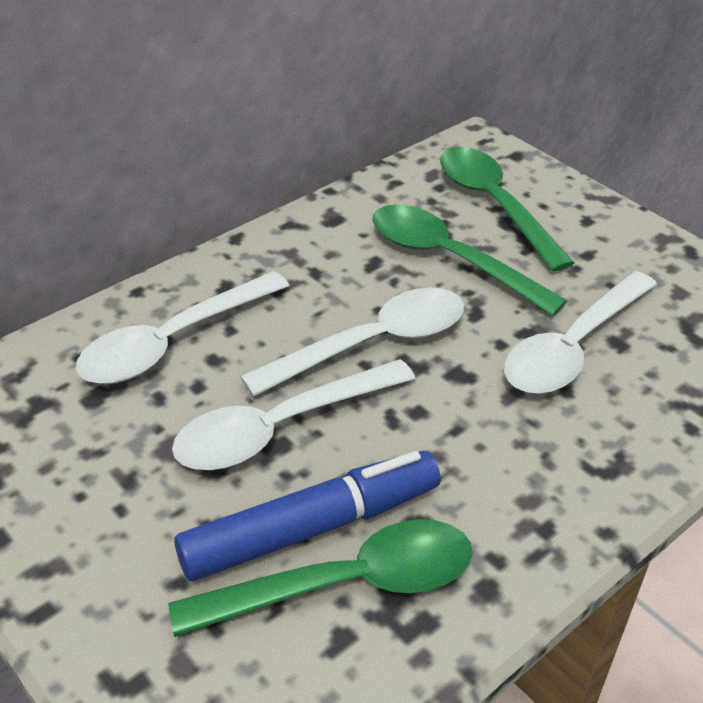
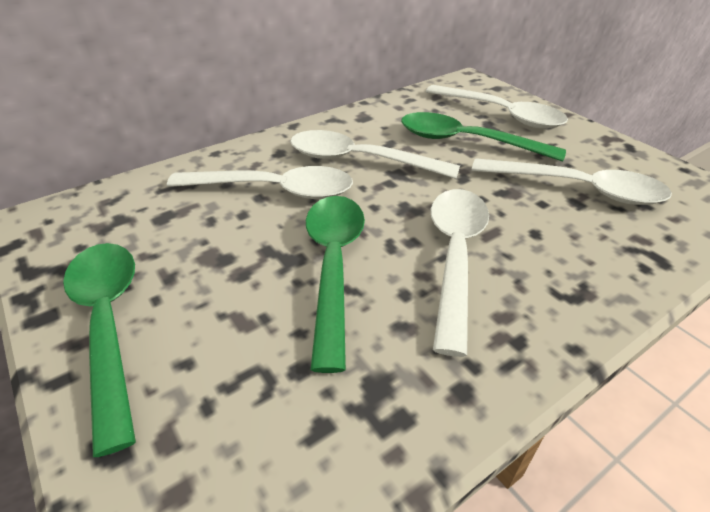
blue marker: [174,451,441,581] = 1 -> none = 0
white spoon: [76,271,290,384] [172,359,416,470] [240,287,464,397] [504,271,657,394] = 4 -> [167,166,353,199] [290,130,460,179] [425,85,568,129] [431,189,489,357] [472,158,672,205] = 5

